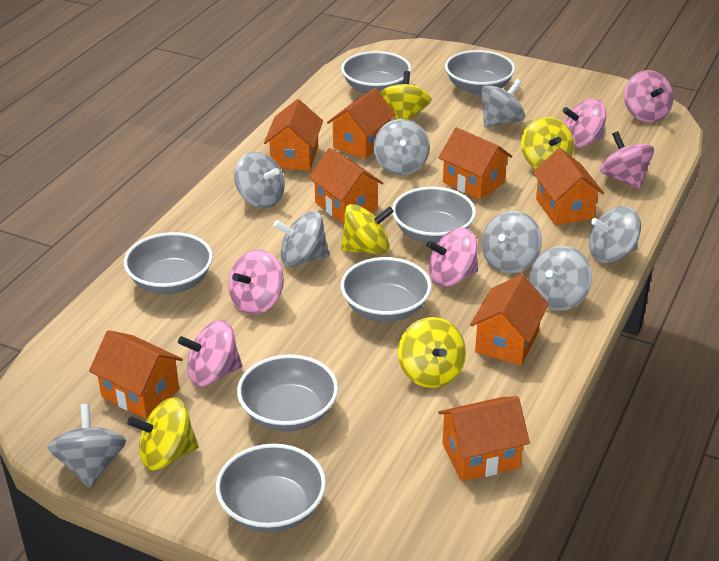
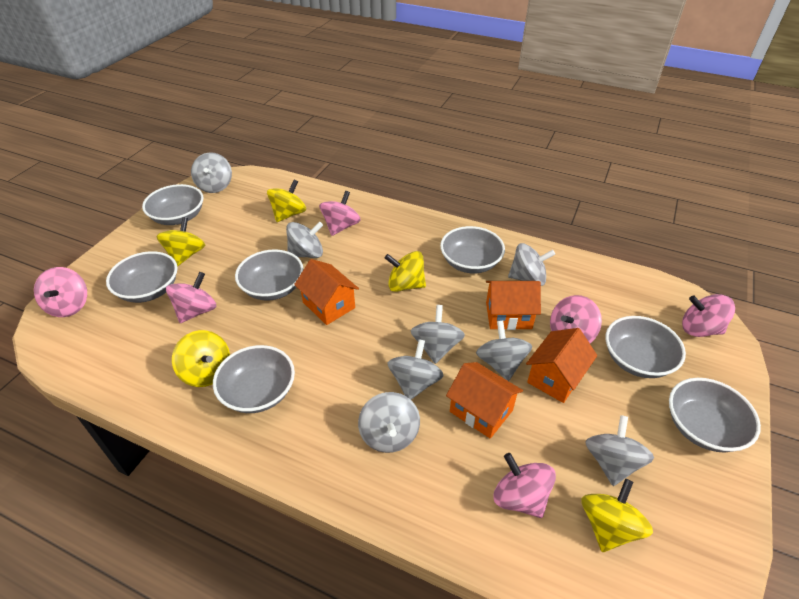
orange house: [89,330,183,419] [264,99,323,171] [308,148,384,224] [327,88,396,159] [438,396,530,482] [439,127,512,200] [470,274,549,365] [533,148,604,225] = 8 -> [294,259,359,325] [446,362,523,439] [486,281,541,330] [526,328,597,403] = 4

